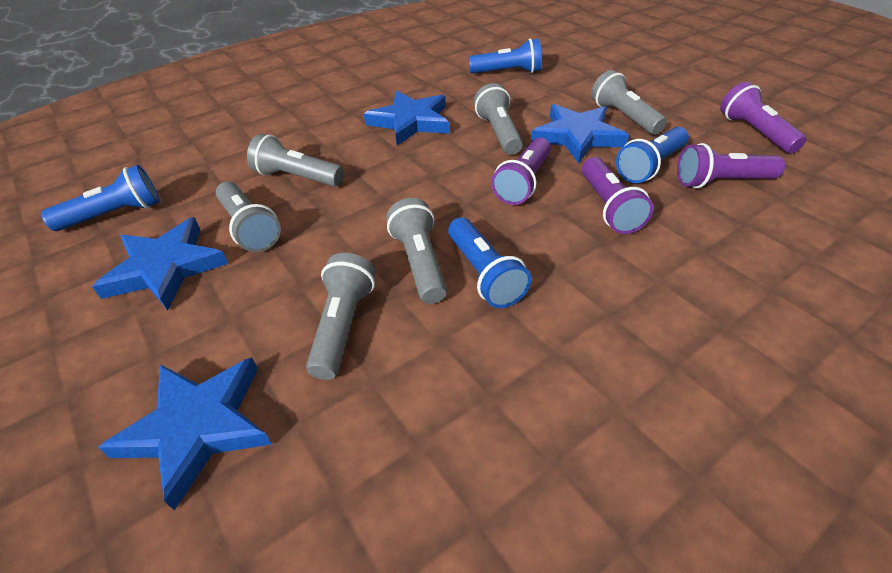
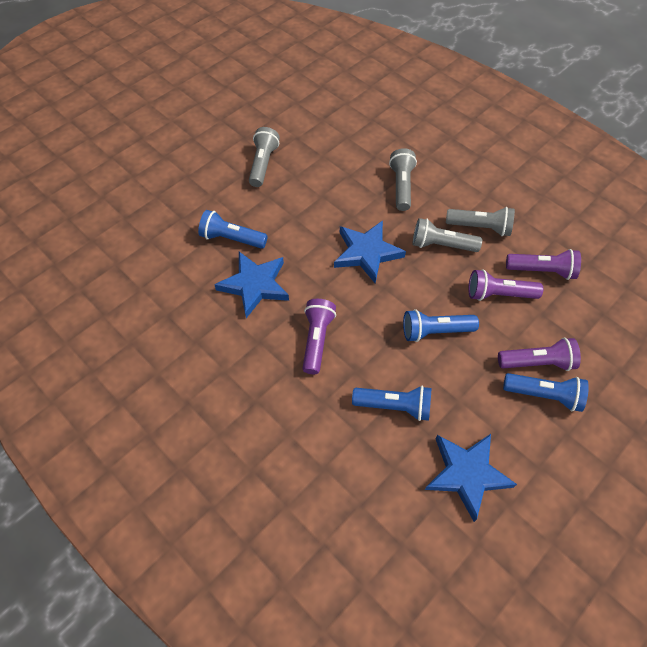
blue star: [92,217,228,311] [98,357,272,510] [364,91,449,146] [531,104,629,164] = 4 -> [214,252,289,318] [334,220,406,283] [425,434,517,522] = 3
grey flashlight: [216,182,281,252] [247,134,344,186] [306,253,375,380] [386,198,447,304] [474,83,523,155] [591,70,667,135] = 6 -> [249,127,280,187] [389,148,417,211] [412,218,482,252] [446,207,515,236] = 4

